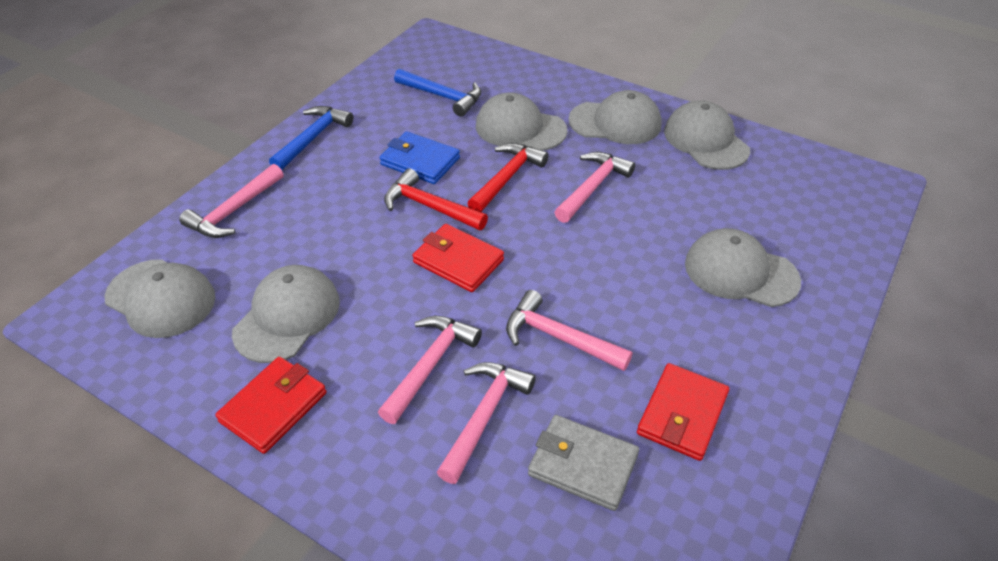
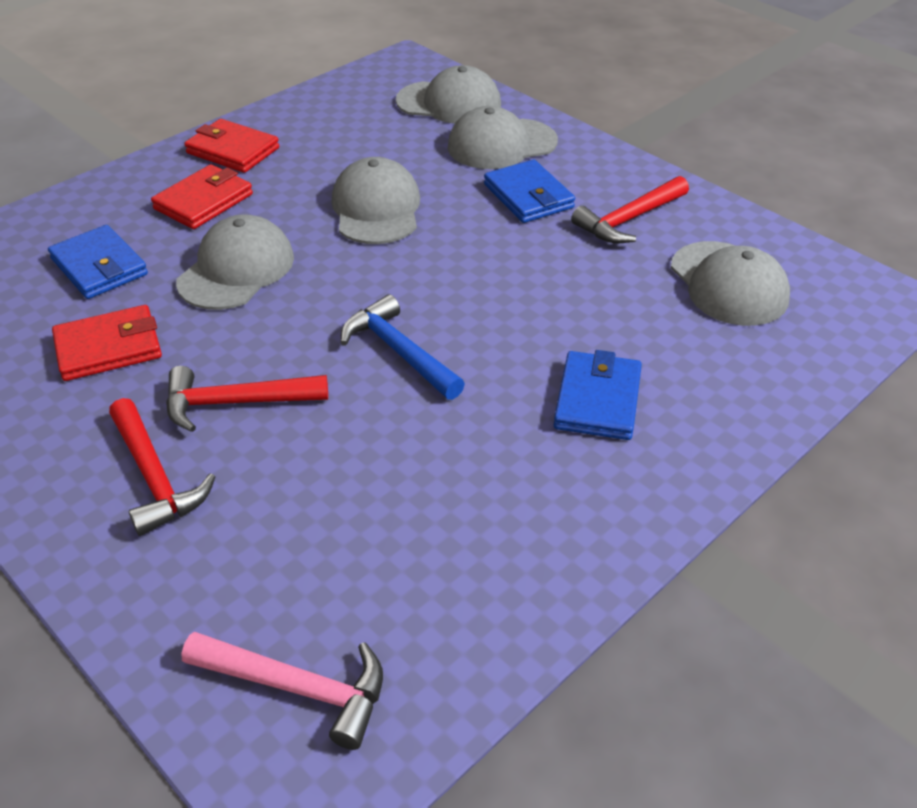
blue hammer: [269,106,353,170] [394,69,481,117] = 2 -> [341,294,465,400] = 1
blue wallet: [380,131,460,184] = 1 -> [48,225,148,299] [484,160,575,223] [554,350,642,440] = 3
grey cap: [105,259,215,338] [232,265,340,363] [476,92,567,151] [568,90,662,144] [664,100,750,170] [685,228,801,307] = 6 -> [176,214,294,310] [332,157,420,244] [396,65,501,124] [448,106,558,169] [671,241,790,326] = 5
grey wallet: [528,415,639,511] = 1 -> none = 0
pink hammer: [179,164,283,238] [378,316,482,424] [437,362,536,484] [506,290,633,371] [554,152,635,223] = 5 -> [182,632,383,750] = 1
red hammer: [384,169,488,230] [467,143,549,212] = 2 -> [109,398,215,536] [166,366,328,432] [571,176,689,243] = 3

